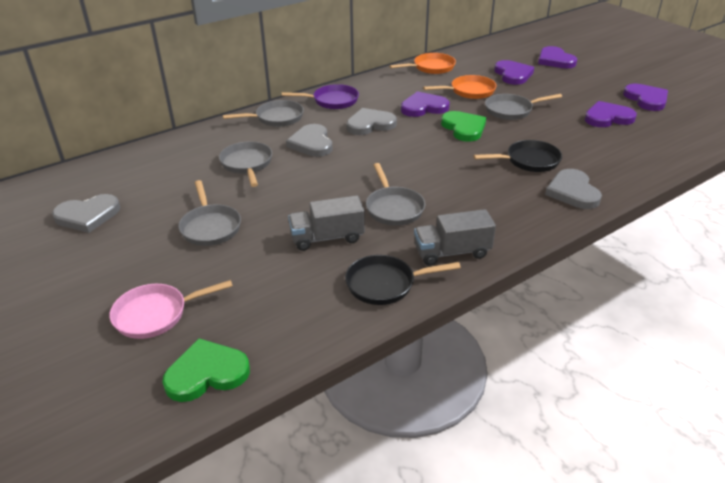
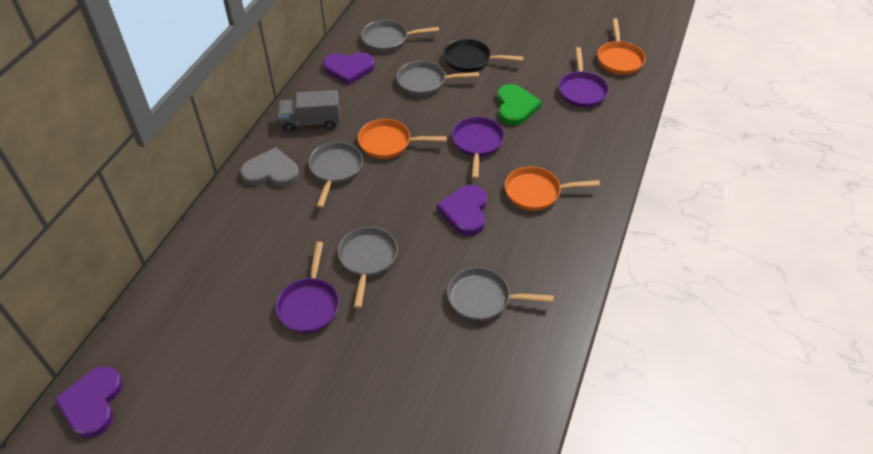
black pan: [345,255,461,305] [473,140,562,172] = 2 -> [443,39,524,72] = 1
green heart: [162,338,250,402] [441,111,486,142] = 2 -> [497,84,542,125] = 1
grey heart: [52,194,120,233] [286,124,333,157] [346,108,397,135] [545,169,602,209] = 4 -> [240,147,299,187] = 1
grey truck: [288,195,365,251] [414,209,496,266] = 2 -> [278,90,340,132] = 1
orange pan: [390,53,456,74] [423,75,497,99] = 2 -> [358,119,447,159] [505,166,600,211] [597,18,646,75] = 3
pink pan: [109,280,233,339] = 1 -> none = 0
purple heart: [401,91,450,117] [494,60,534,85] [538,46,577,69] [585,101,637,127] [623,83,668,111] = 5 -> [55,366,123,438] [323,52,375,85] [437,185,487,236] = 3
purple pan: [282,84,359,109] = 1 -> [276,242,339,333] [452,117,504,179] [559,47,609,107] = 3

